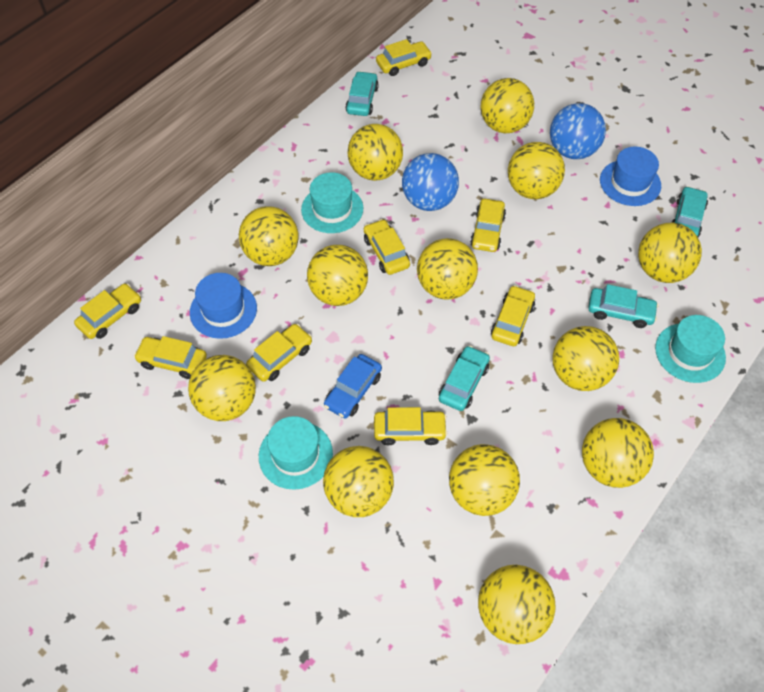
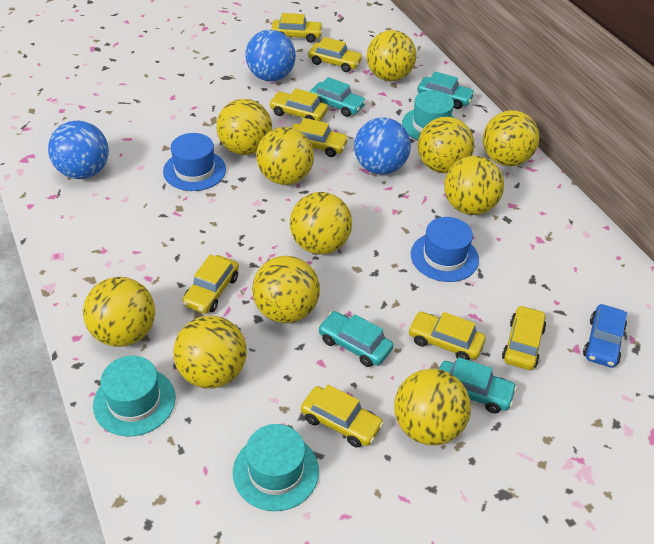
blue ball: [402,153,459,211] [550,103,606,159] = 2 -> [48,121,109,179] [245,30,296,81] [354,117,411,175] = 3
yellow ball: [188,355,256,421] [239,206,299,266] [307,245,368,306] [323,446,394,517] [348,124,403,181] [417,238,478,300] [449,444,520,516] [478,565,556,644] [481,78,534,133] [508,142,565,199] [552,326,619,391] [582,418,654,488] [638,223,702,283] = 13 -> [83,277,155,347] [173,315,247,389] [216,99,272,155] [252,256,320,323] [256,127,314,185] [290,192,352,254] [367,30,416,81] [394,369,471,446] [418,117,474,173] [444,156,504,215] [483,110,540,166] = 11

